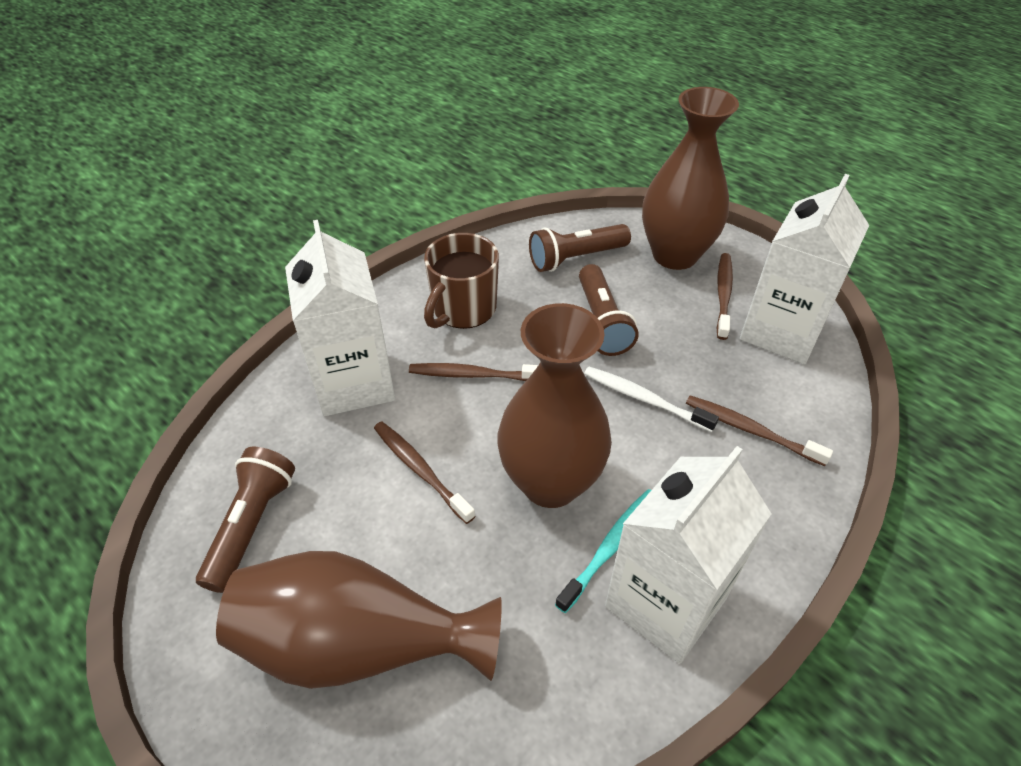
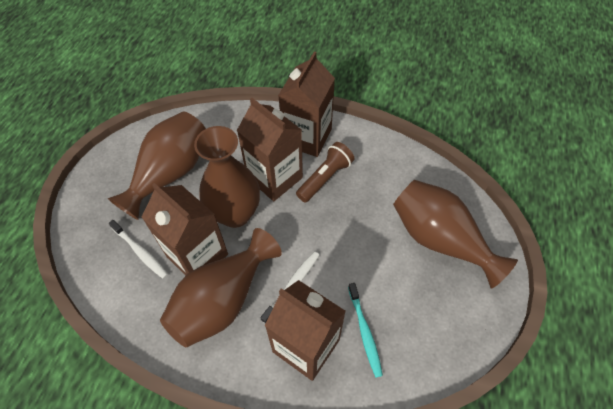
brown carton: none = 0 -> [142,183,228,276] [237,98,303,201] [265,280,346,381] [278,52,335,157] = 4
brown flashlight: [196,447,295,593] [529,224,631,272] [579,264,639,356] = 3 -> [296,142,354,202] = 1
brown mug: [424,233,499,329] = 1 -> none = 0
brown toothbrush: [374,421,475,524] [409,363,538,381] [686,395,833,466] [717,253,733,340] = 4 -> none = 0
brown vase: [216,551,502,689] [497,303,612,508] [642,87,739,270] = 3 -> [108,111,206,220] [160,228,282,347] [194,126,260,228] [393,180,518,289] = 4
white carton: [285,220,395,416] [605,446,771,664] [740,174,869,364] = 3 -> none = 0
white toothbrush: [584,367,719,432] = 1 -> [109,220,168,279] [260,251,319,323] = 2

